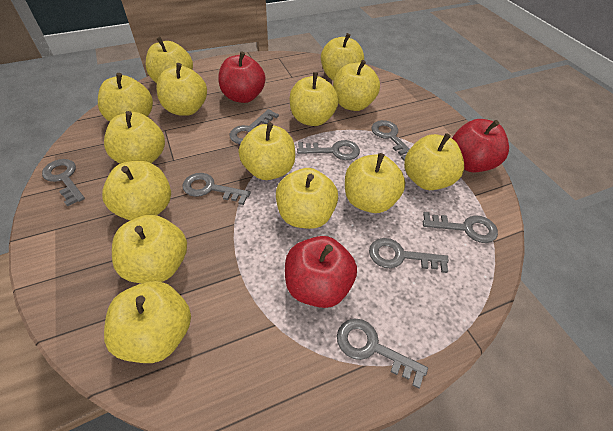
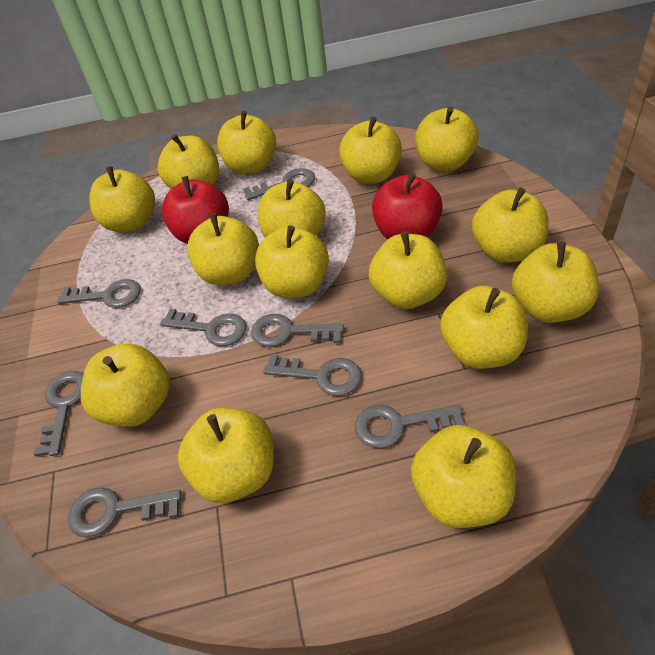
red apple: [219,51,265,103] [285,236,357,308] [452,119,509,172] = 3 -> [162,176,229,244] [372,172,443,239] = 2
yellow apple: [98,73,153,122] [102,161,171,221] [104,111,165,164] [104,281,191,363] [112,215,187,283] [146,37,193,83] [156,63,207,116] [238,122,295,180] [276,168,338,229] [289,72,338,126] [321,33,364,81] [333,60,380,111] [345,153,405,213] [404,133,464,190] = 14 -> [81,344,170,427] [90,166,155,233] [158,134,219,189] [178,408,274,503] [187,213,259,286] [217,111,276,174] [255,225,329,298] [258,179,326,237] [339,117,402,184] [369,231,447,309] [411,425,516,528] [415,106,479,171] [440,286,528,369] [472,187,549,263] [512,241,599,323] = 15

